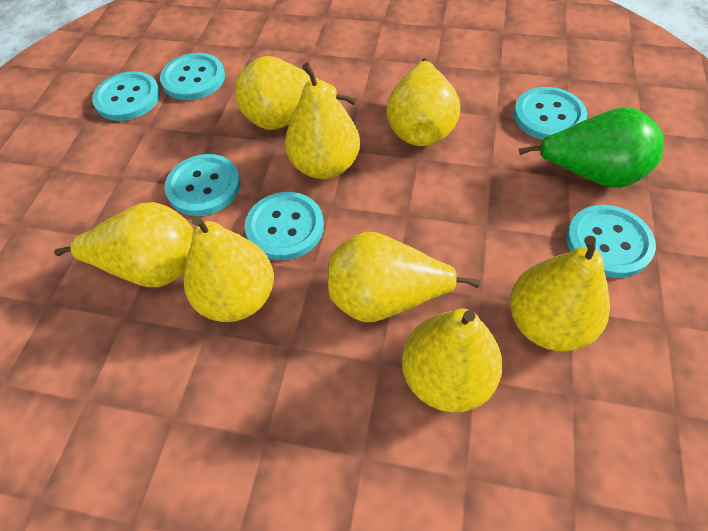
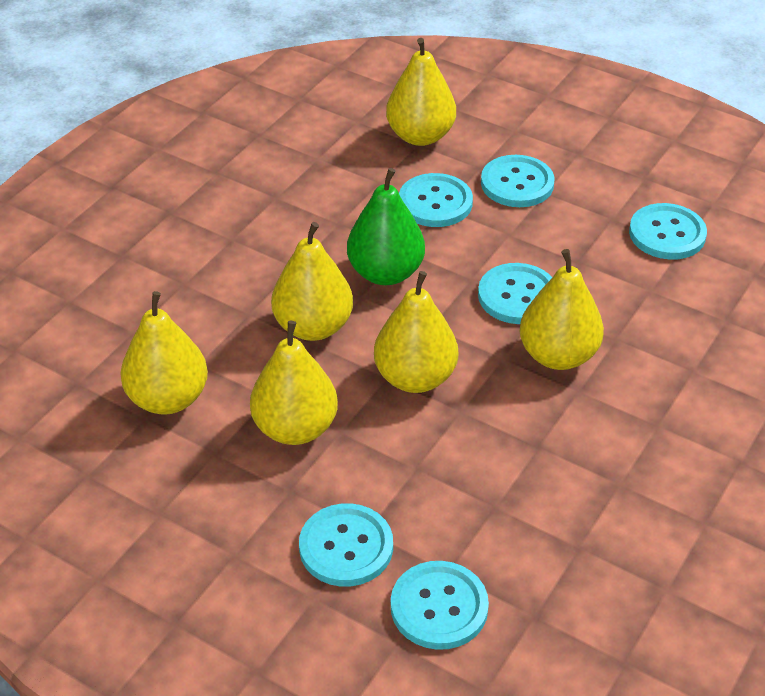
yellow pear: [54,202,193,287] [183,216,274,322] [236,56,356,130] [285,63,360,179] [328,232,480,322] [386,58,460,146] [402,309,503,412] [510,236,610,351] = 8 -> [120,291,208,415] [250,321,338,445] [271,222,353,341] [374,271,458,393] [386,38,456,146] [519,249,604,370] = 6

